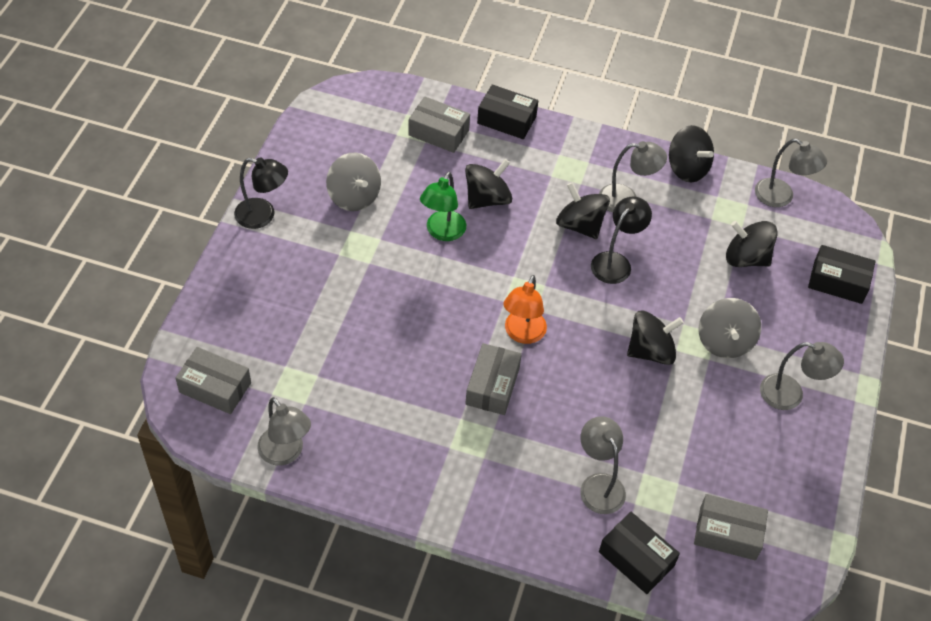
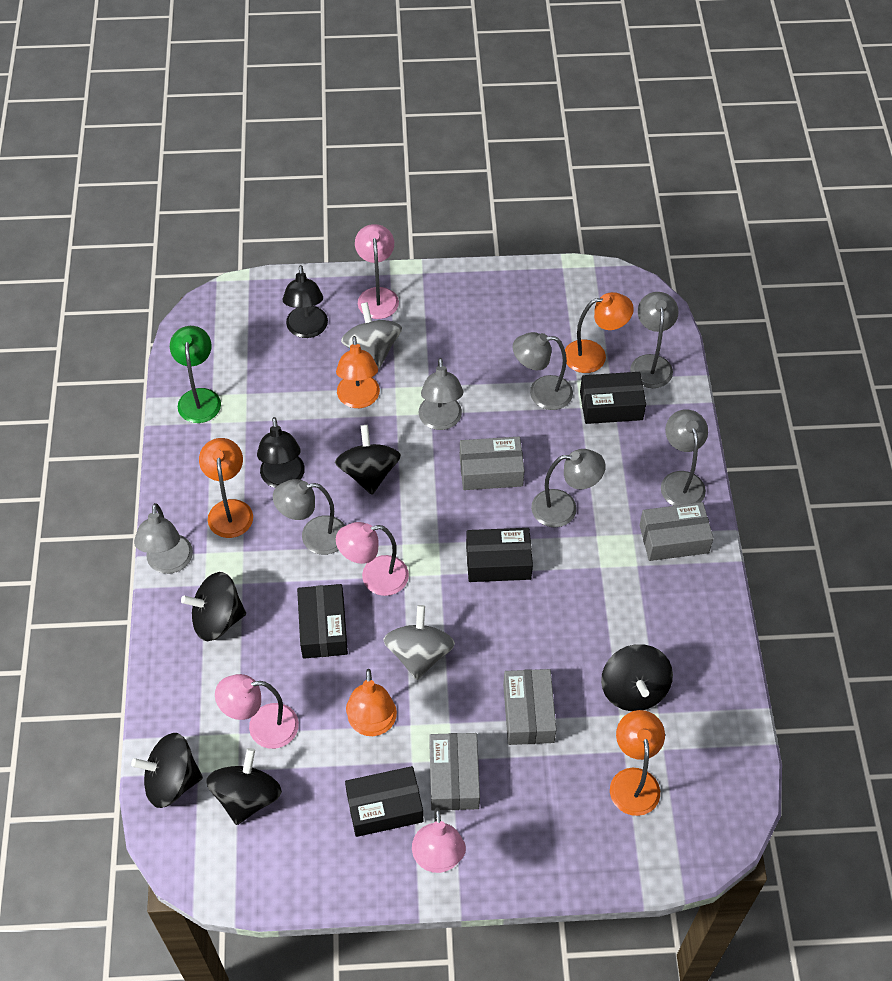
black box: [477,84,538,139] [599,512,680,594] [808,245,876,304] = 3 -> [297,584,348,659] [345,766,423,837] [466,528,533,582] [580,372,646,424] = 4
grey lamp: [257,397,311,466] [580,416,626,514] [599,141,667,213] [755,139,827,207] [760,342,844,410] = 5 -> [134,503,193,574] [273,479,345,555] [419,358,463,430] [513,332,573,410] [531,449,606,528] [630,292,679,388] [661,409,708,506] = 7
orange lamp: [503,275,547,344] = 1 -> [199,438,253,538] [336,336,380,408] [346,669,397,736] [565,292,634,373] [610,710,665,816] = 5
pink lamp: none = 0 -> [215,674,299,749] [336,522,409,596] [355,224,399,319] [412,808,466,873] = 4

